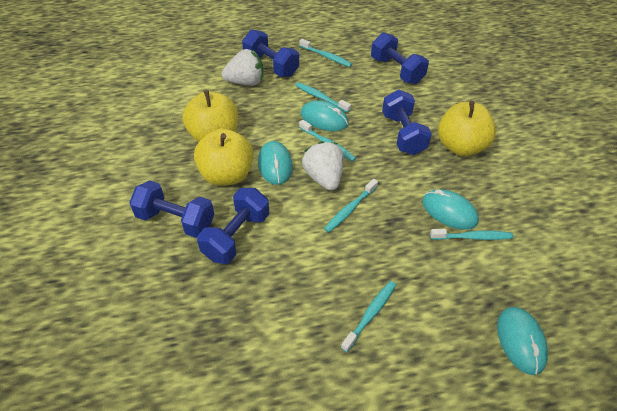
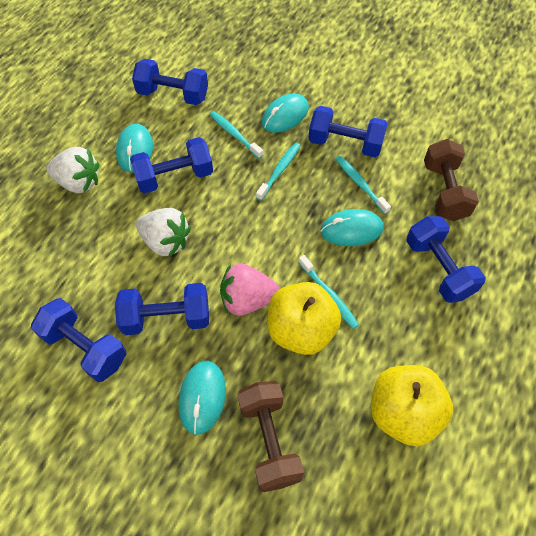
blue dumbbell: [129,180,214,238] [197,188,269,264] [242,30,299,77] [371,32,429,84] [382,90,432,155] = 5 -> [31,298,126,382] [115,283,209,335] [130,137,213,193] [132,59,208,105] [308,106,388,157] [406,216,486,303] = 6
brown dumbbell: none = 0 -> [237,381,304,492] [424,139,479,221] = 2
pink strawberry: none = 0 -> [220,264,280,315] = 1
turquoise toothbrush: [295,82,351,113] [299,39,352,67] [299,120,356,162] [324,179,378,233] [341,281,396,352] [430,229,513,240] = 6 -> [210,111,263,159] [256,142,301,201] [298,255,359,329] [336,156,391,214] = 4
yellow apple: [183,90,238,142] [194,129,253,186] [438,101,496,156] = 3 -> [267,282,341,355] [371,365,453,446] = 2

